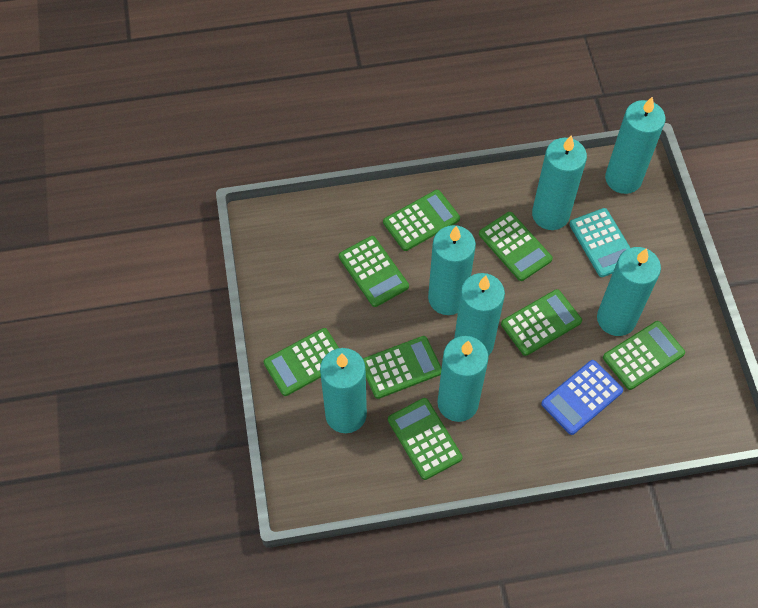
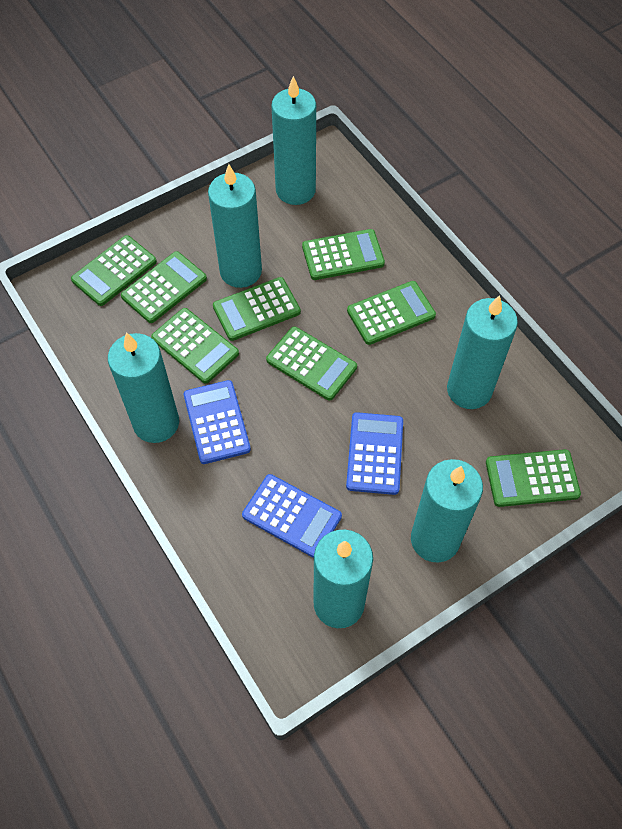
blue calculator: [541,360,623,435] = 1 -> [184,380,251,464] [242,474,342,558] [346,412,403,495] = 3
turquoise calculator: [569,208,630,277] = 1 -> none = 0
turquoise candle: [320,348,367,433] [428,225,476,315] [437,336,488,422] [454,273,505,356] [532,135,587,230] [597,247,661,336] [605,97,666,194] = 7 -> [108,332,179,443] [208,164,262,288] [271,76,316,205] [313,529,373,628] [411,459,483,563] [447,295,518,409] = 6

